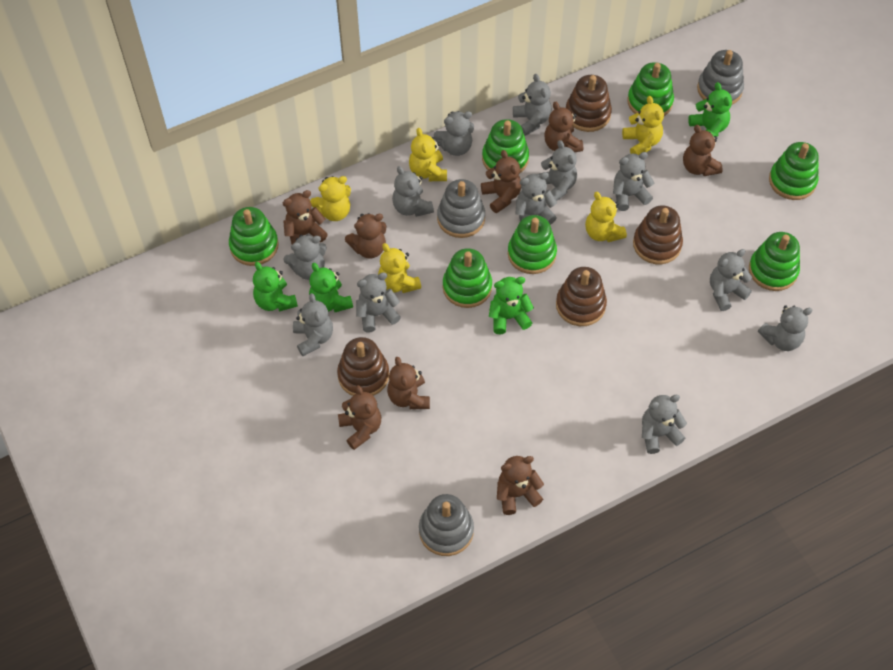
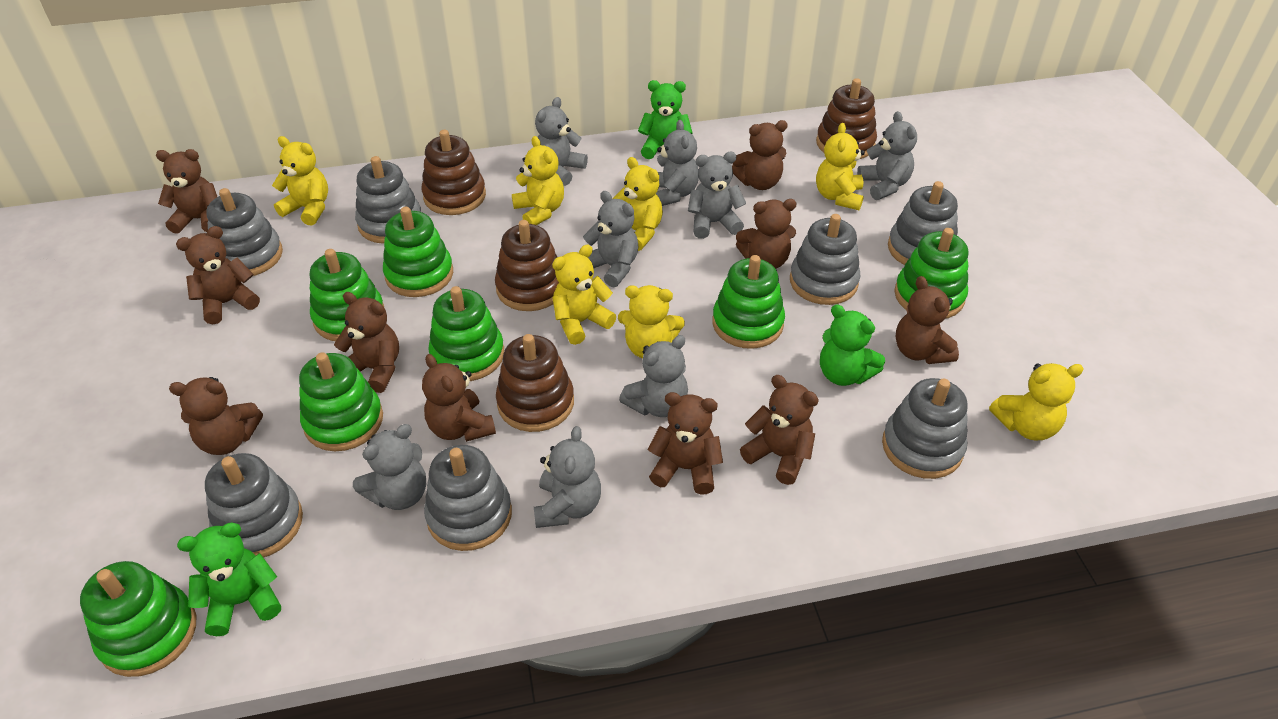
brown teddy bear: [283,190,328,244] [338,385,381,450] [345,213,386,258] [387,357,430,409] [481,150,521,213] [497,456,544,515] [544,101,583,152] [683,125,723,176] = 8 -> [156,149,217,234] [169,377,263,455] [176,226,260,324] [334,292,399,393] [422,354,496,442] [648,392,723,495] [732,120,788,190] [736,199,797,269] [740,375,819,485] [896,276,959,364] = 10
green teddy bear: [253,262,298,311] [309,263,353,312] [489,277,534,334] [688,82,732,137] = 4 -> [177,522,281,636] [638,80,693,159] [820,304,885,386] = 3
grey stacking toy: [419,494,474,556] [437,179,485,238] [697,50,744,105] = 3 -> [205,453,303,558] [206,188,283,276] [355,156,421,244] [424,445,512,551] [790,214,861,305] [882,378,968,479] [888,181,958,265] = 7
grey teddy bear: [283,234,327,280] [293,293,333,356] [356,272,401,333] [392,166,434,217] [434,111,474,156] [513,74,551,136] [515,172,557,225] [538,140,577,201] [613,152,654,211] [642,395,687,454] [710,249,752,311] [758,305,812,351] = 12 -> [353,424,426,510] [534,426,601,528] [535,97,588,186] [583,191,639,287] [619,335,688,417] [656,120,699,206] [688,152,746,239] [857,111,917,200] = 8
yellow teddy bear: [310,176,351,221] [378,243,421,293] [409,128,447,181] [585,192,627,242] [622,96,664,155] = 5 -> [272,136,328,226] [512,136,564,225] [552,245,616,345] [613,157,663,251] [618,285,685,359] [816,123,865,210] [989,363,1084,440] = 7

